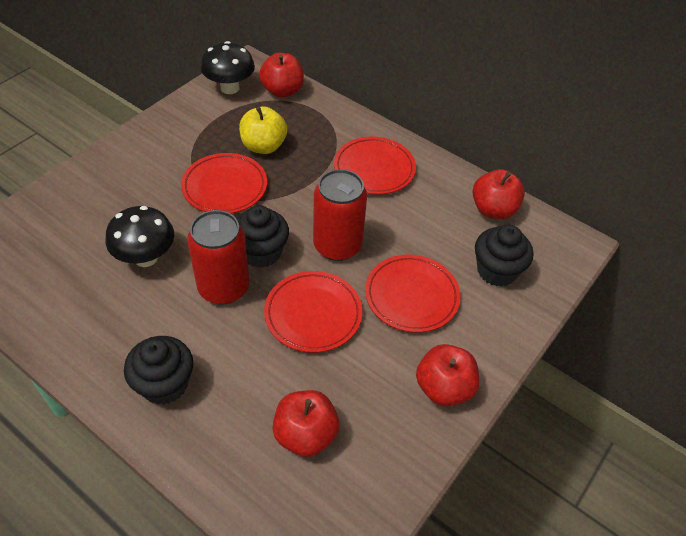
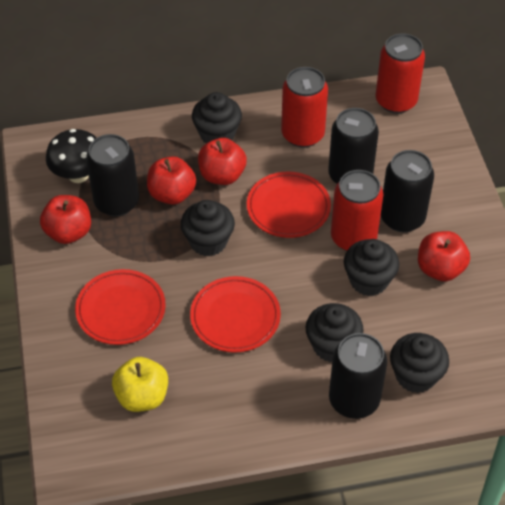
black can: none = 0 -> [86,134,139,216] [328,108,379,184] [329,333,387,419] [381,150,434,232] = 4
black cupcake: [124,336,194,405] [236,205,289,268] [475,225,533,287] = 3 -> [181,200,235,257] [192,92,242,143] [306,303,364,362] [344,239,399,296] [390,333,449,393] = 5
black mushroom: [106,206,174,267] [201,41,255,94] = 2 -> [46,129,96,183] = 1
red can: [187,210,249,304] [313,169,367,261] = 2 -> [281,67,328,148] [331,170,383,251] [376,33,425,114] = 3
red plate: [181,153,267,214] [264,271,362,353] [334,136,416,195] [365,255,461,333] = 4 -> [75,269,166,345] [190,276,281,353] [247,172,331,238] = 3

